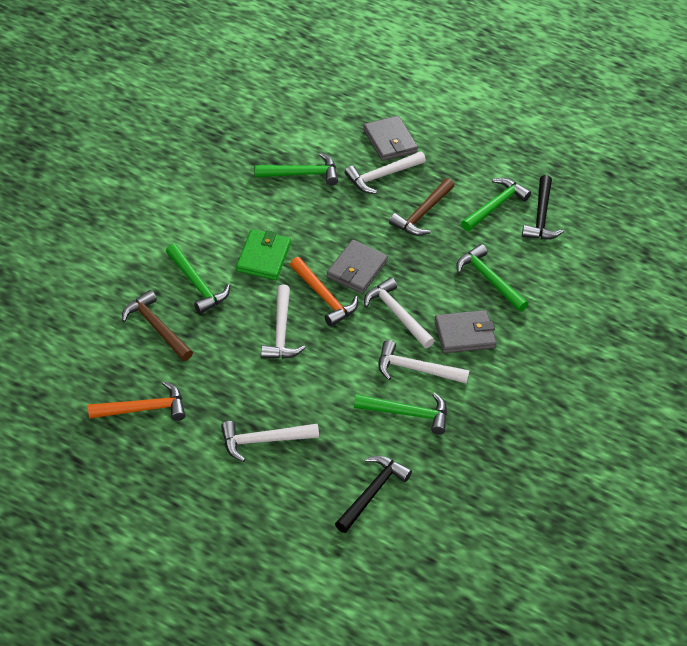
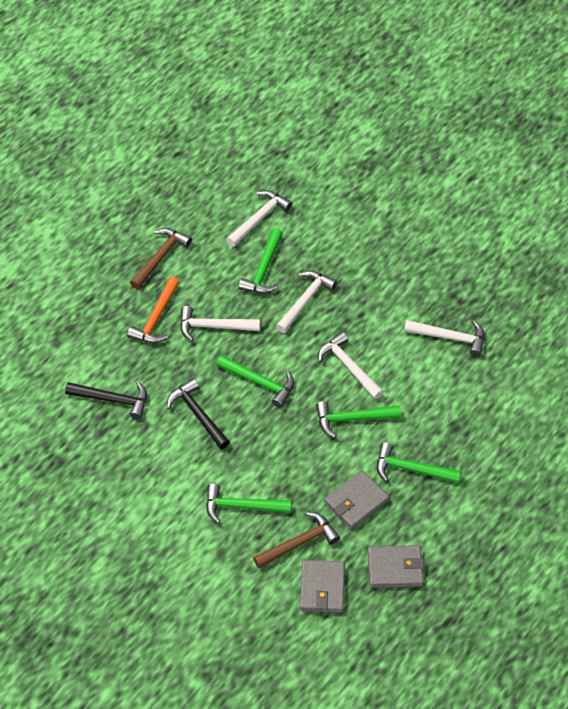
green wallet: [236,229,291,280] = 1 -> none = 0
orange hammer: [88,381,185,421] [290,257,358,327] = 2 -> [127,277,179,343] = 1

